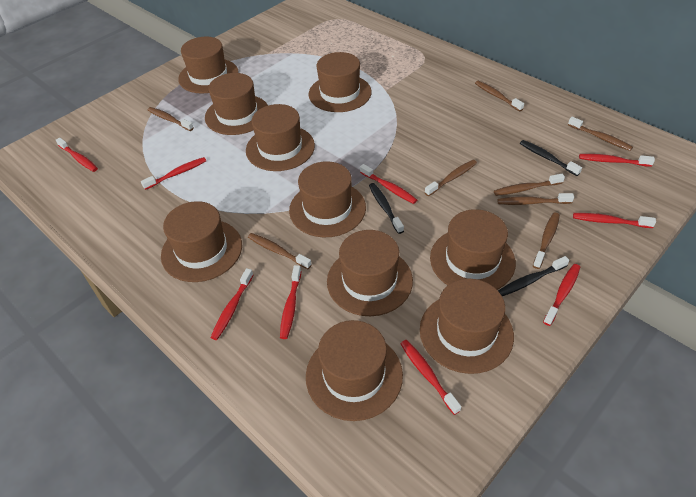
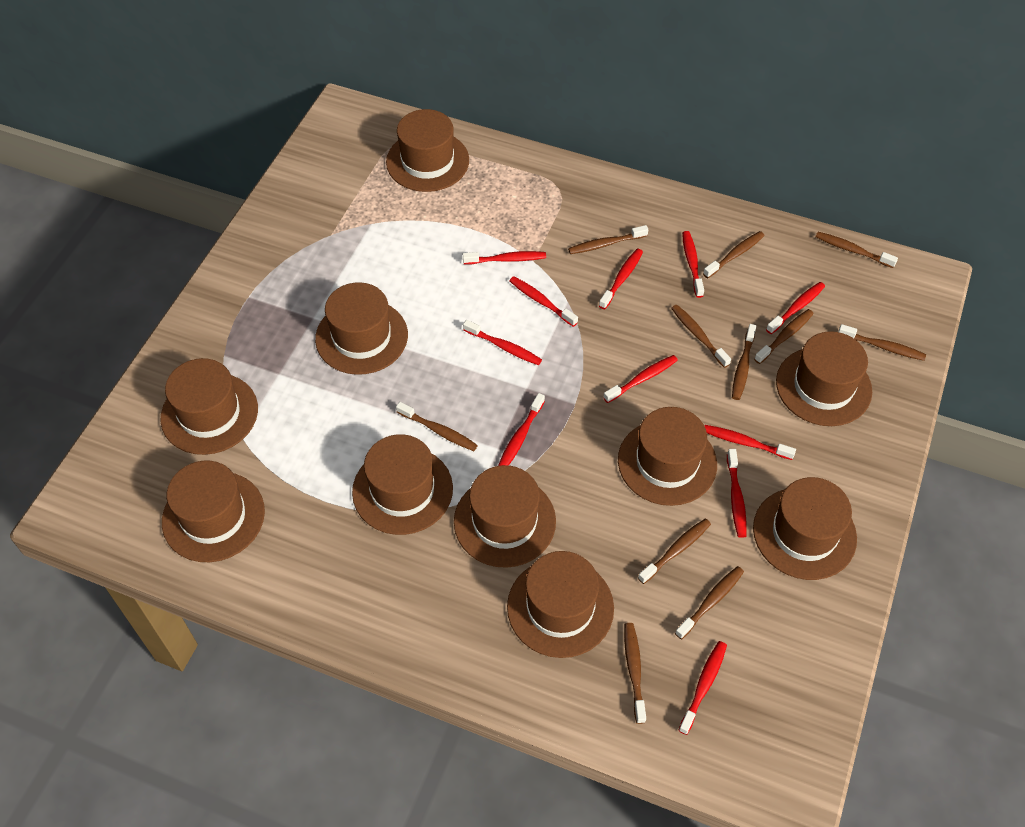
black toothbrush: [369,183,404,234] [498,256,569,296] [520,140,582,176] = 3 -> none = 0
brown toothbrush: [148,107,194,131] [248,233,312,269] [425,160,477,196] [475,81,524,111] [494,174,565,196] [497,193,574,205] [533,213,560,269] [568,117,633,151] = 8 -> [396,402,478,451] [568,225,648,254] [624,623,646,724] [638,518,711,584] [671,305,731,368] [675,566,744,639] [703,231,765,278] [732,324,756,400] [754,309,814,364] [815,232,898,268] [838,324,926,361] = 11
red toothbrush: [56,138,98,172] [141,157,206,190] [210,268,253,340] [280,265,301,339] [360,164,417,204] [400,340,461,415] [543,264,580,326] [573,213,656,228] [579,154,655,167] = 9 -> [463,251,546,264] [463,320,542,365] [498,393,545,466] [510,277,578,327] [599,249,643,309] [603,355,678,403] [678,641,727,735] [682,231,704,298] [705,425,796,460] [727,449,747,538] [766,282,825,334] = 11

